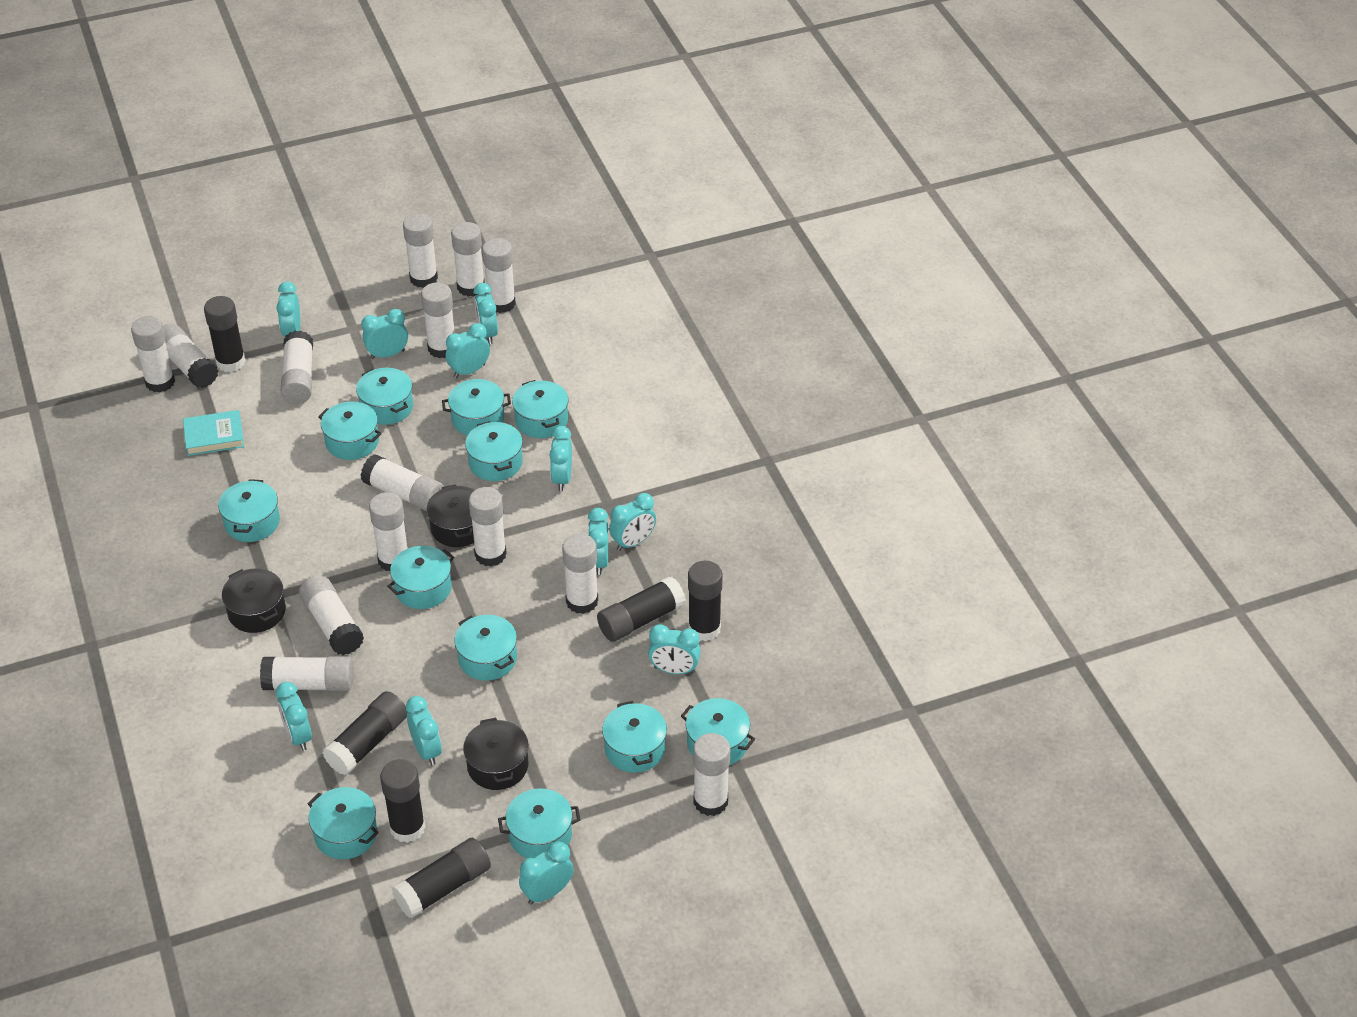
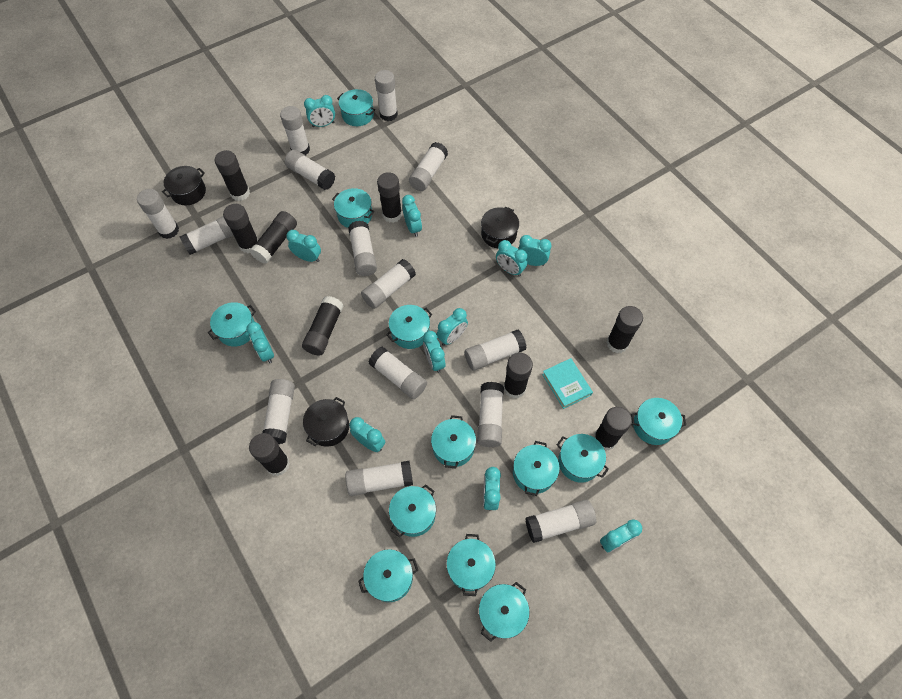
black glue stick: [204,296,246,372] [322,691,407,775] [380,759,425,843] [392,838,491,918] [597,576,686,642] [688,561,723,641] = 6 -> [215,150,250,201] [223,204,258,253] [249,433,290,476] [250,211,297,264] [302,296,344,356] [377,172,402,223] [504,353,533,399] [594,407,632,450] [606,306,643,353] = 9

